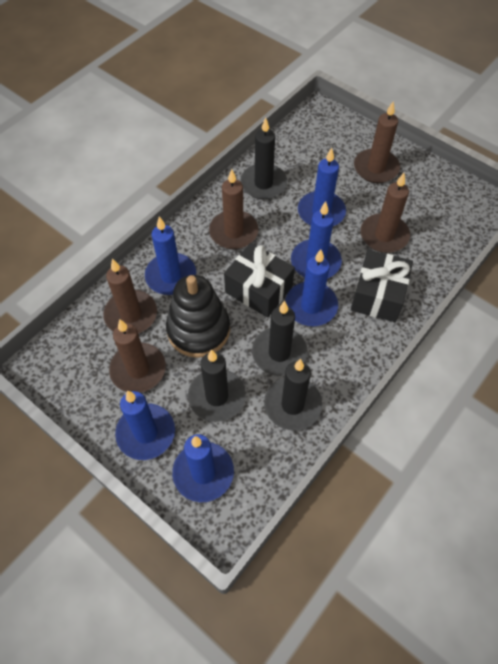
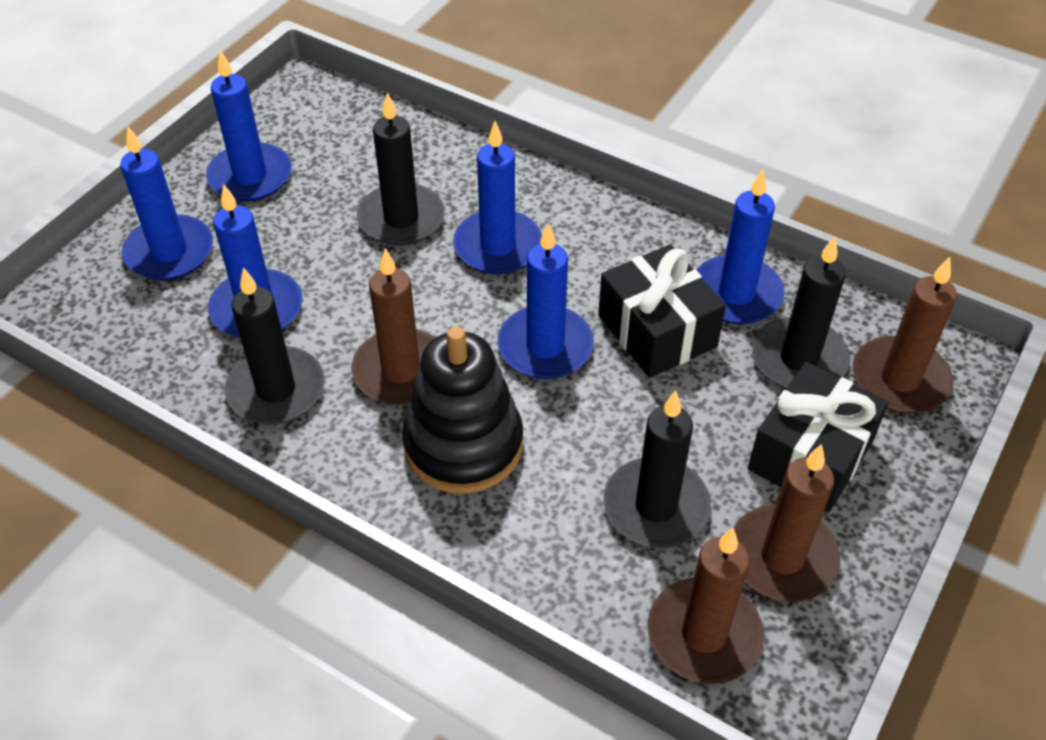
brown candle: [103,258,157,334] [109,319,166,393] [209,169,258,249] [354,101,400,183] [361,173,410,253] = 5 -> [351,248,435,405] [647,527,764,684] [734,444,840,602] [853,257,957,413] = 4

